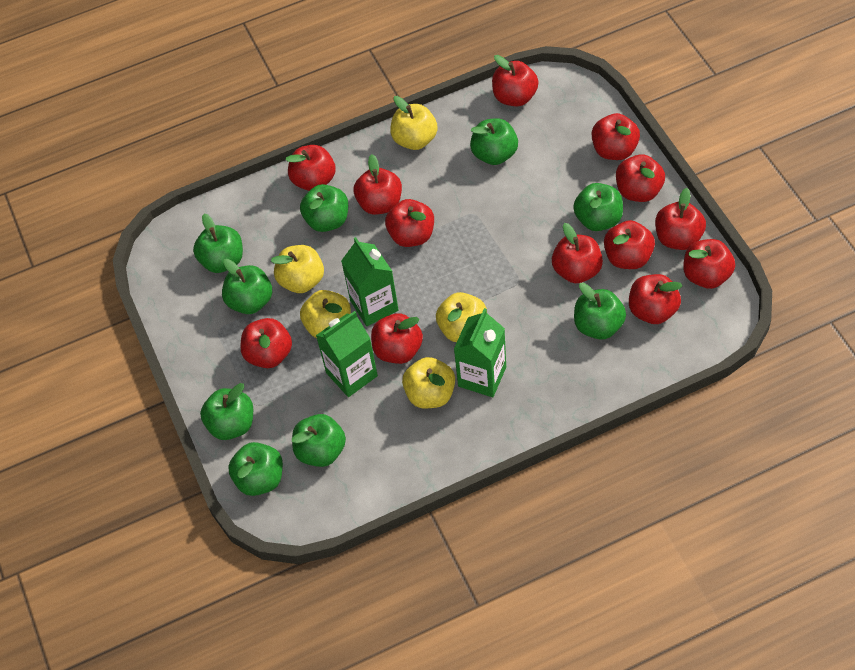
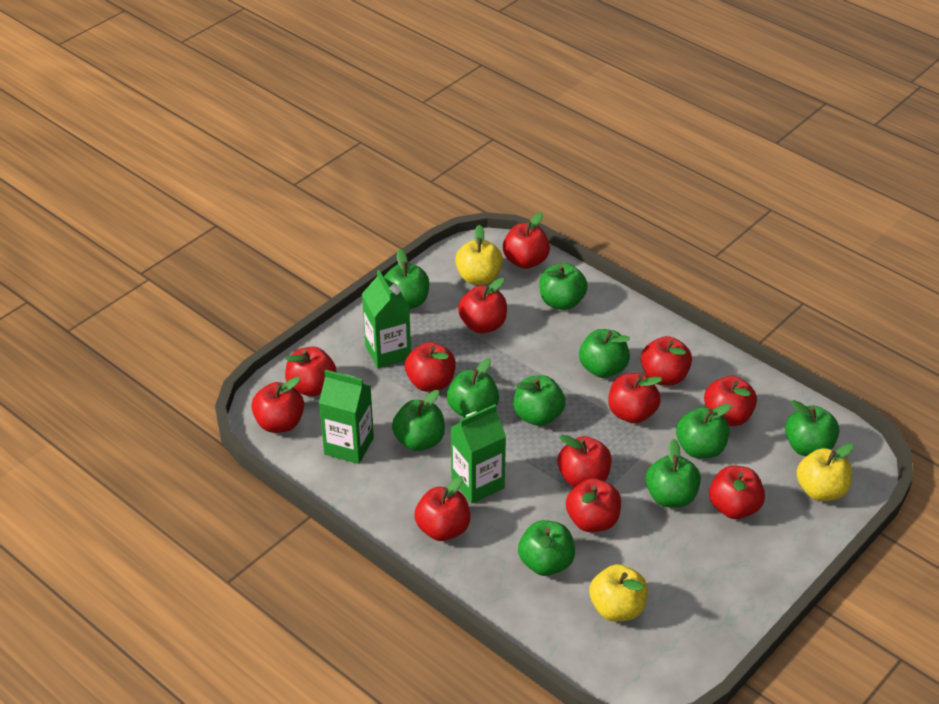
green apple: [193,214,243,273] [200,383,253,440] [222,259,272,314] [228,442,283,496] [292,414,346,467] [300,184,348,232] [470,118,518,165] [573,183,623,231] [574,283,626,340] = 9 -> [384,249,429,309] [392,390,445,451] [447,358,499,418] [513,375,565,426] [518,520,575,576] [539,263,588,310] [579,329,630,378] [645,439,701,507] [676,404,731,459] [785,400,839,456] = 10
red apple: [240,318,292,368] [286,145,336,191] [354,154,402,215] [371,313,423,364] [385,199,434,247] [492,55,539,107] [552,223,603,283] [592,113,640,160] [604,220,655,269] [616,154,665,202] [629,274,683,324] [655,188,706,250] [683,239,735,289] = 13 -> [251,377,304,433] [285,347,336,396] [405,342,456,392] [414,476,470,541] [458,278,507,333] [503,212,550,269] [558,435,612,487] [566,478,621,532] [608,373,662,423] [641,336,692,385] [704,376,757,426] [709,466,765,519] = 12
yellow apple: [271,245,324,293] [300,290,351,338] [390,96,438,150] [402,357,455,409] [436,292,487,342] = 5 -> [455,225,503,285] [589,564,648,621] [796,444,854,501] = 3

